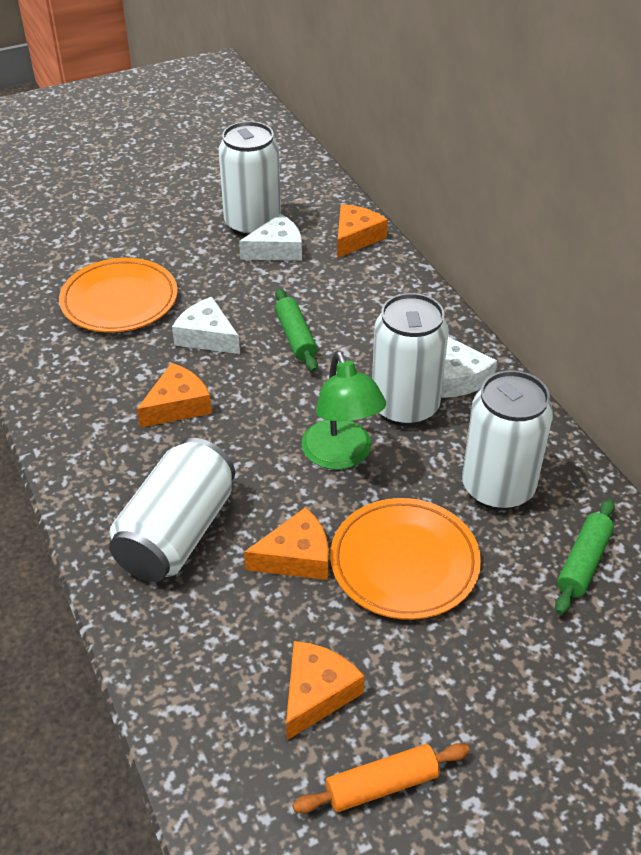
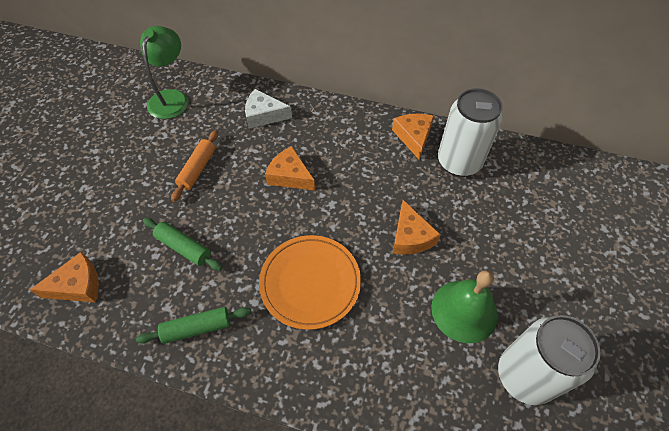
green bell: none = 0 -> [431,270,498,343] = 1
orange plate: [59,258,178,332] [330,498,481,620] = 2 -> [259,235,361,330] = 1
white can: [109,438,235,582] [218,121,281,237] [372,293,449,426] [462,370,553,510] = 4 -> [438,88,503,177] [498,315,601,405] = 2
white cheese: [172,297,240,354] [239,214,302,261] [441,337,497,398] = 3 -> [245,89,292,129] = 1

